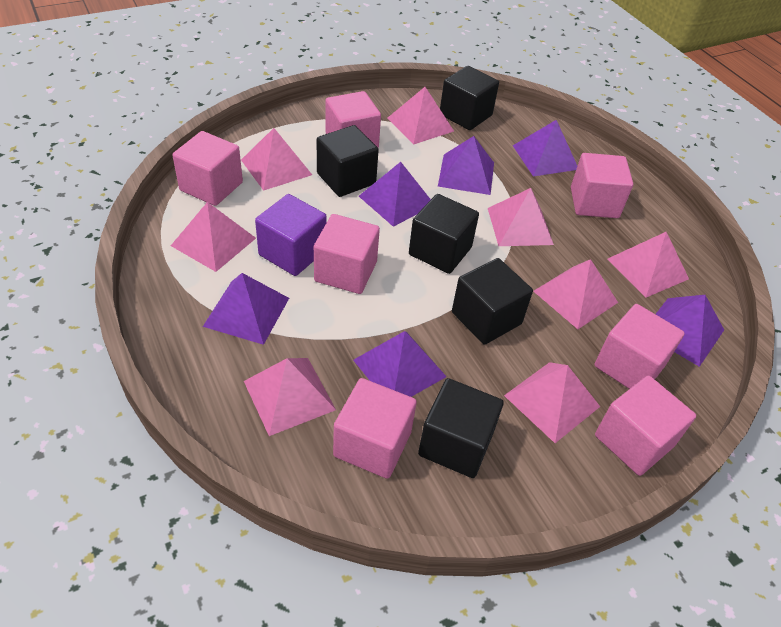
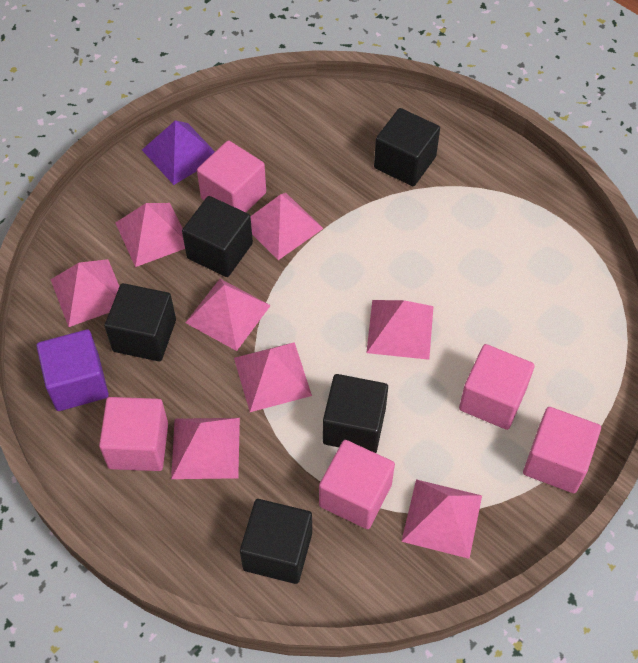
pink cube: [172,131,243,206] [314,214,380,294] [326,91,381,148] [333,378,417,479] [571,153,633,218] [594,304,685,389] [595,376,696,476] = 7 -> [99,397,168,471] [197,140,266,212] [319,440,395,529] [459,344,535,430] [523,407,601,493] = 5
purple pyramid: [203,273,289,345] [353,331,447,397] [359,162,431,227] [438,136,494,195] [513,120,577,176] [656,295,724,367] = 6 -> [142,120,215,185] = 1

